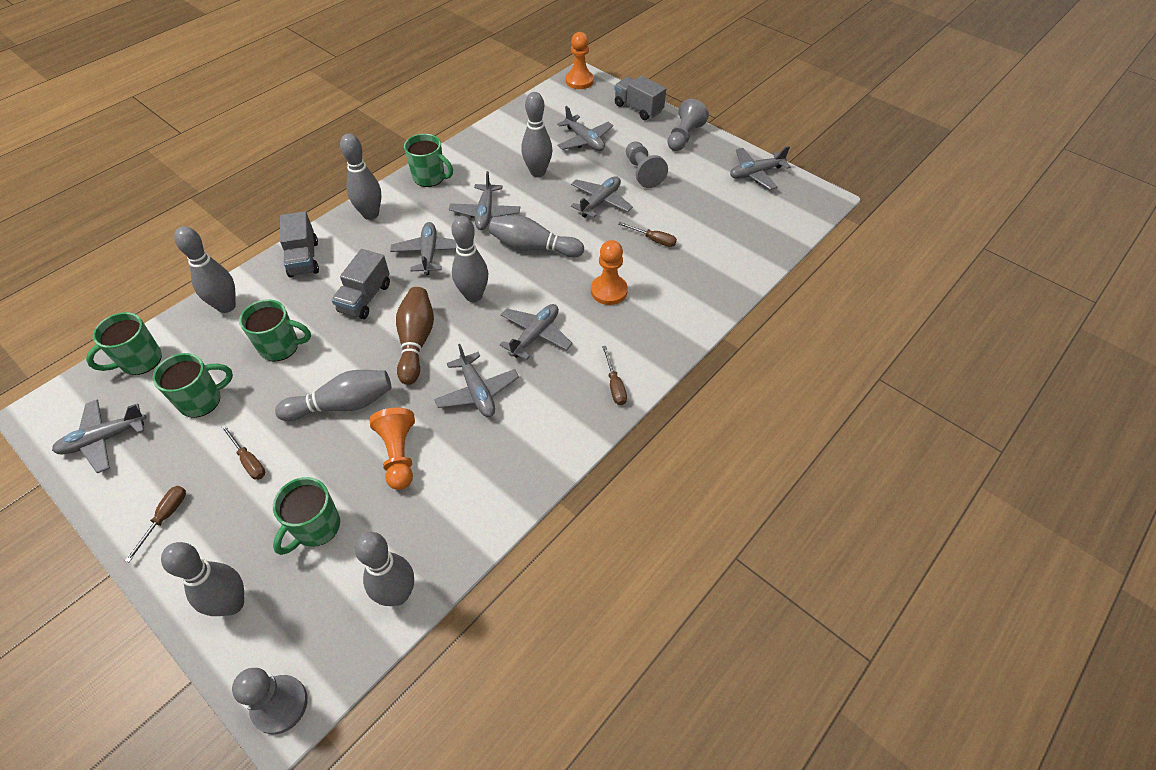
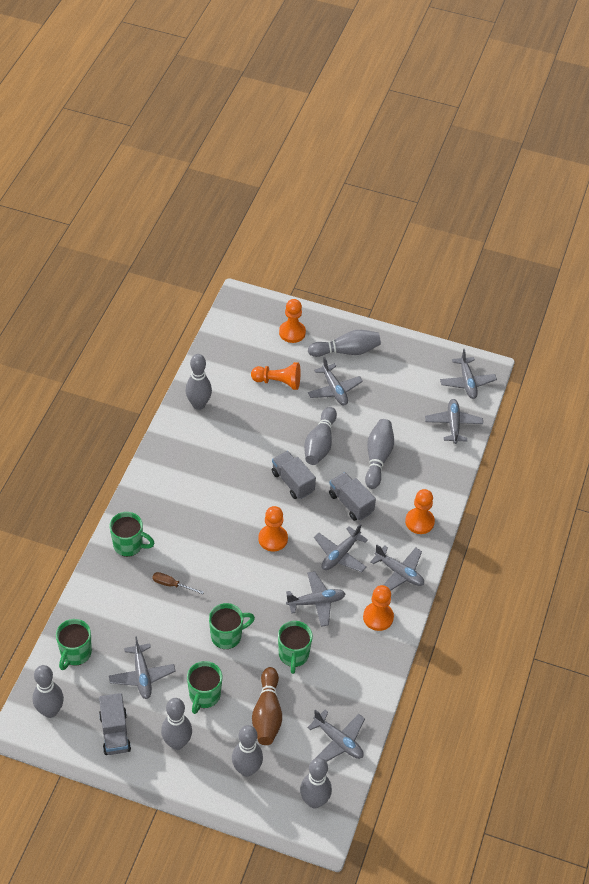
brown screwdriver: [125,486,186,562] [221,425,265,480] [602,346,627,405] [618,222,677,247] = 4 -> [152,572,204,594] = 1
grey pawn: [232,668,308,734] [626,141,668,188] [667,99,709,151] = 3 -> none = 0
orange pawn: [370,408,415,490] [566,32,594,89] [591,240,628,305] = 3 -> [251,362,301,390] [258,506,288,552] [279,299,306,343] [363,585,394,631] [405,489,435,534] = 5

